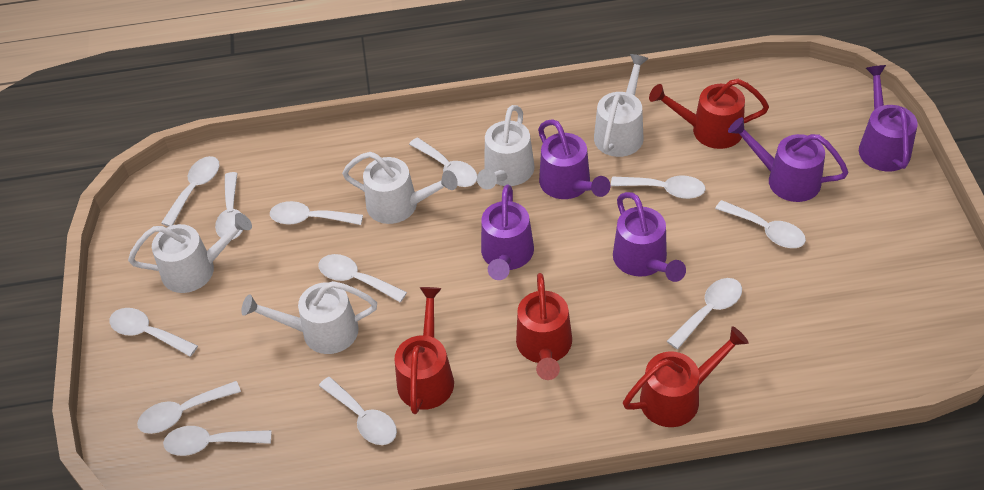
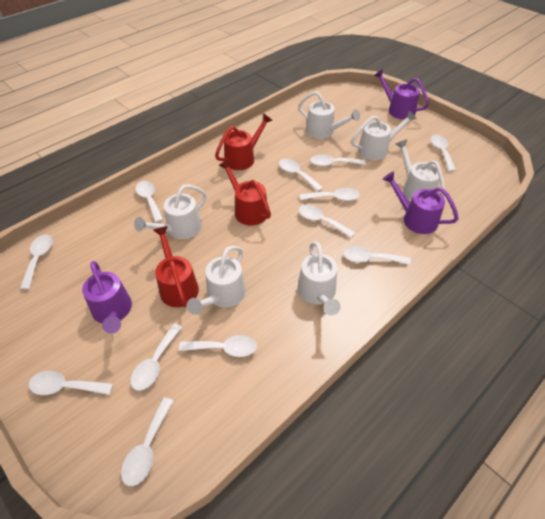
purple watering can: [481,185,534,280] [538,119,610,199] [613,192,686,282] [728,117,849,202] [859,65,918,172] = 5 -> [82,261,132,334] [374,69,429,120] [382,171,459,234] = 3
red watering can: [395,287,454,414] [516,273,572,380] [623,326,749,427] [649,79,769,149] = 4 -> [153,226,199,307] [215,114,273,170] [219,159,271,226] = 3
white watering can: [128,213,252,293] [241,281,377,354] [342,152,458,224] [477,105,535,190] [594,54,649,157] = 5 -> [134,184,207,239] [187,246,246,315] [297,241,341,315] [298,91,360,139] [351,111,416,160] [396,139,445,201] = 6

